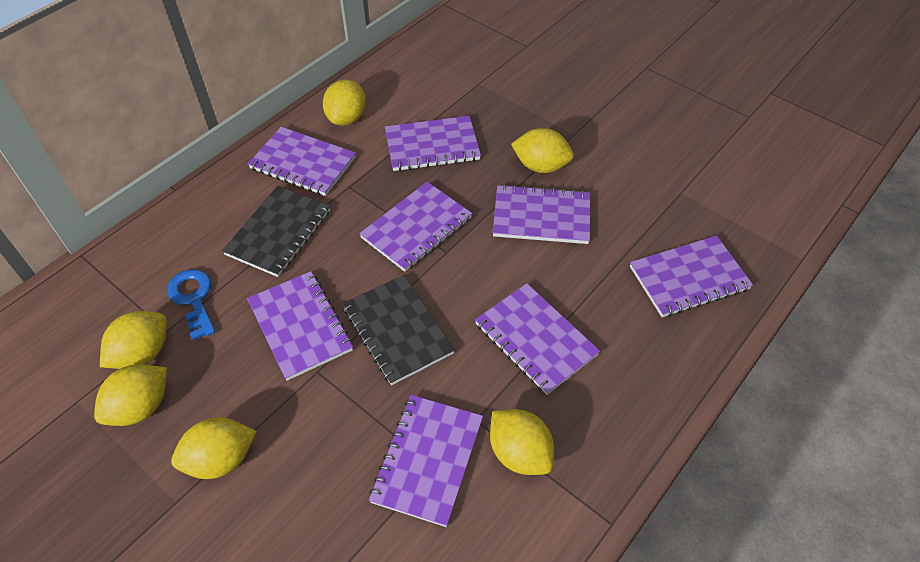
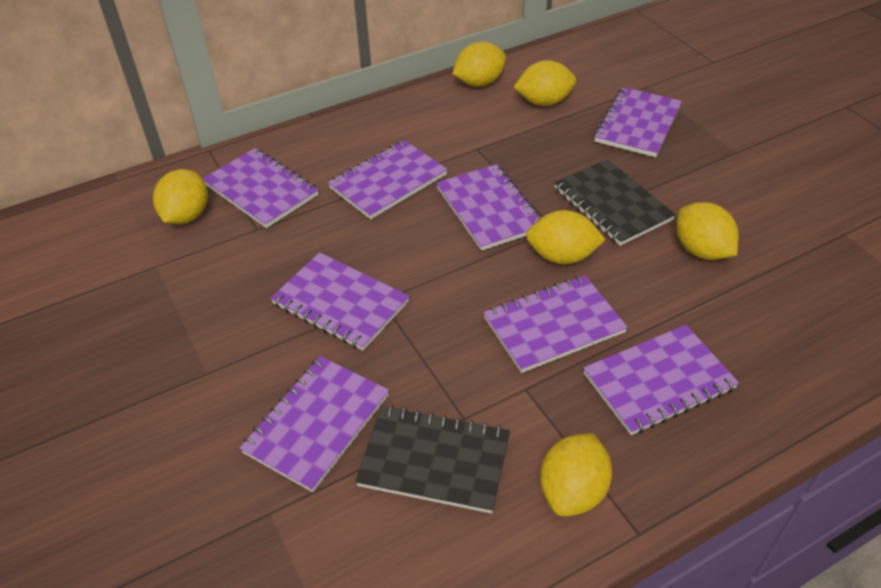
blue key: [167,269,215,340] = 1 -> none = 0

